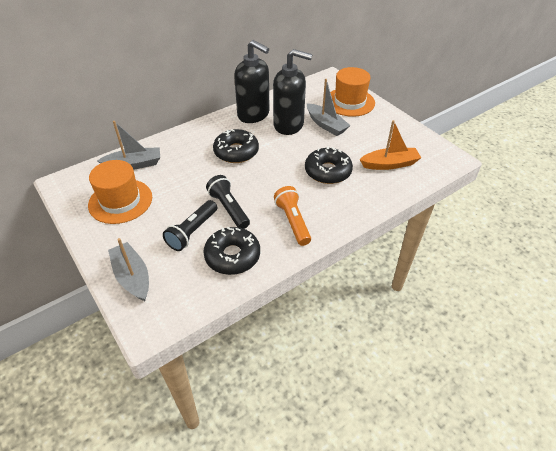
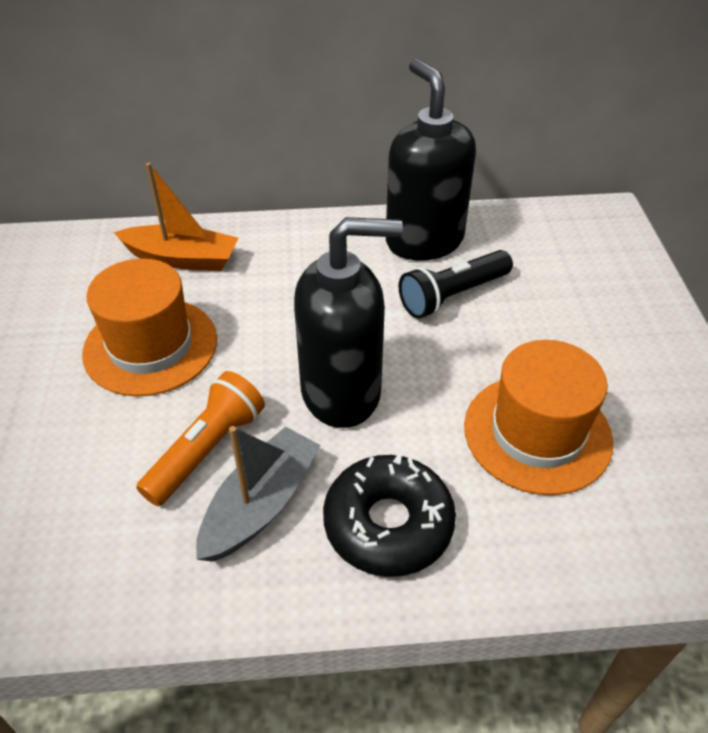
black donut: [203,226,260,275] [213,129,259,163] [305,146,353,184] = 3 -> [323,453,456,577] = 1
black flashlight: [163,200,217,251] [206,175,250,229] = 2 -> [399,250,513,319] = 1
grey boat: [97,121,160,170] [108,238,149,301] [307,79,351,136] = 3 -> [196,426,321,562] = 1

